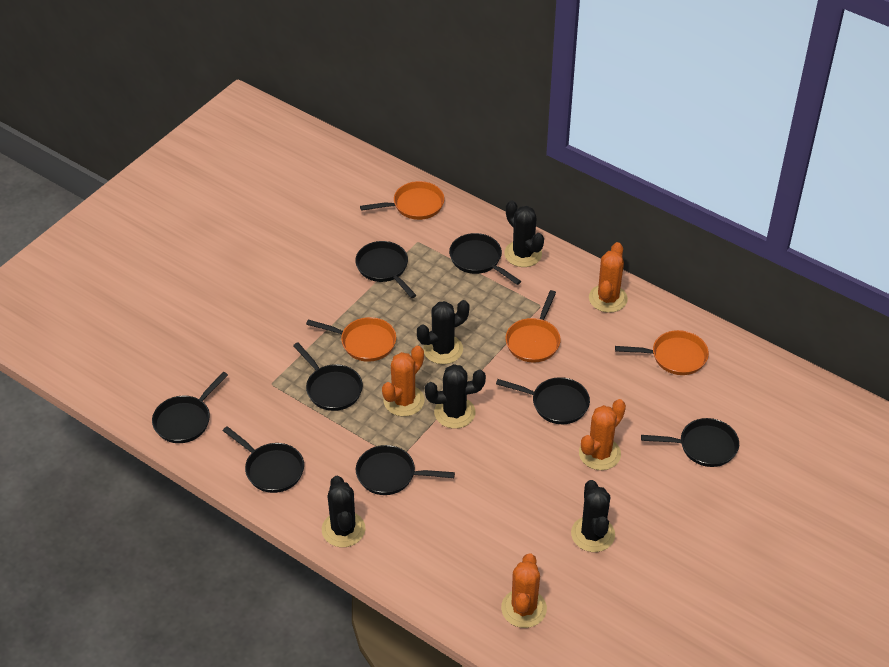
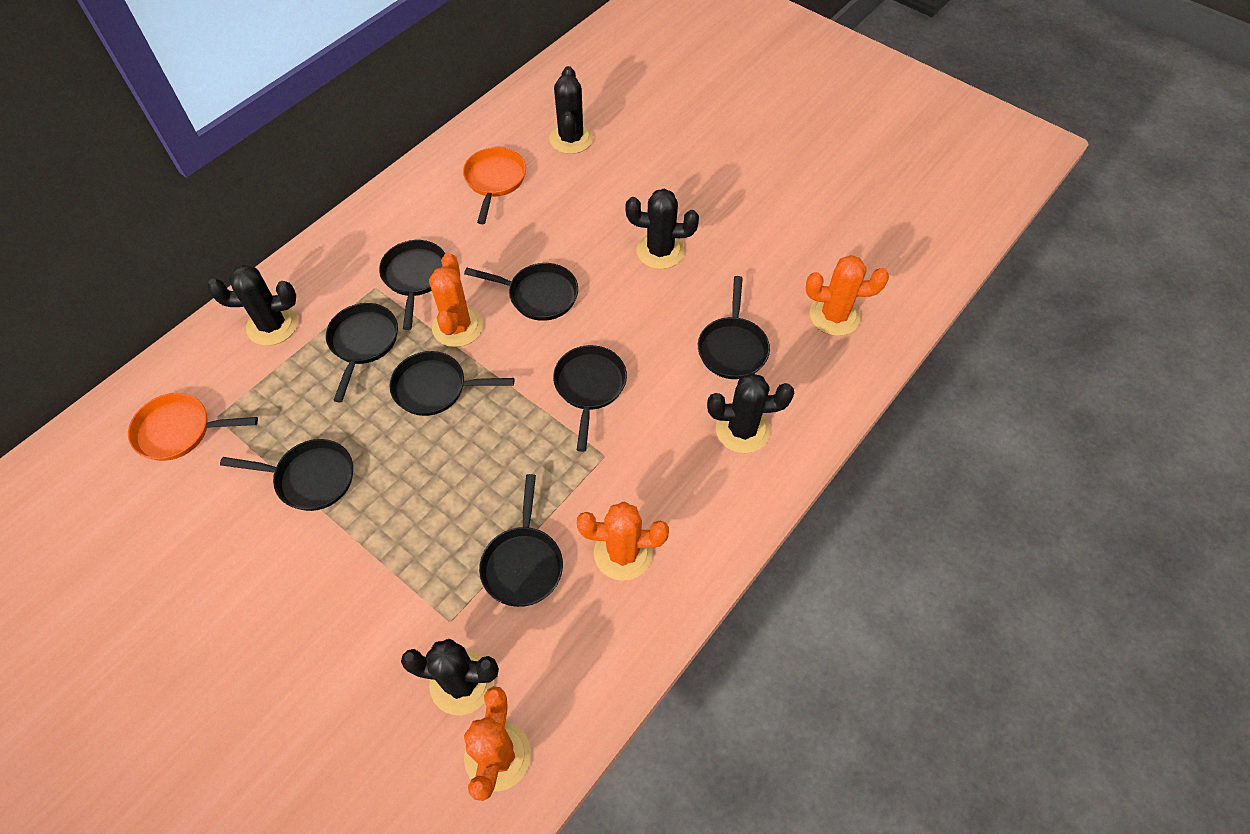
orange pan: [306,317,396,362] [360,181,444,220] [505,290,561,363] [615,330,709,375] = 4 -> [128,393,258,461] [463,147,526,224] = 2

